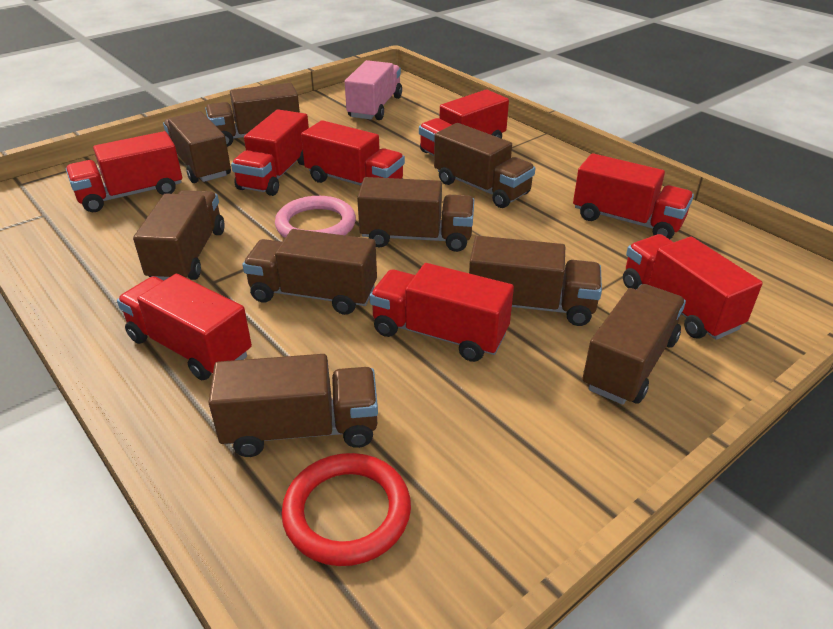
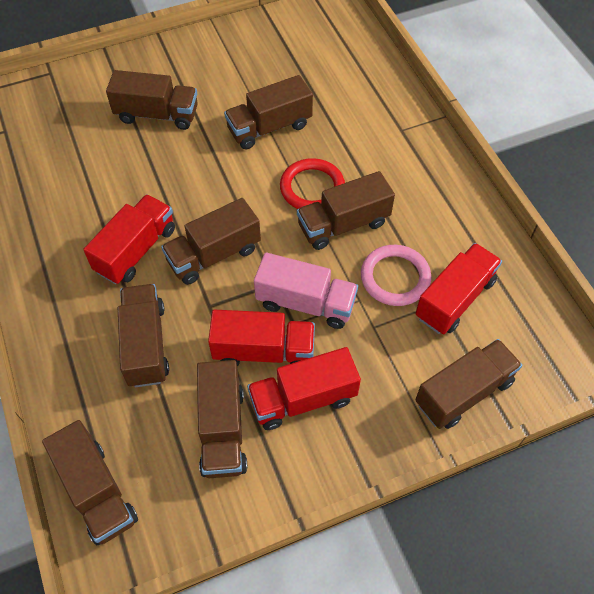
brown truck: [133,190,225,281] [163,111,231,183] [205,83,300,147] [208,354,378,457] [243,229,377,315] [357,177,474,252] [434,123,535,208] [469,236,602,326] [582,284,686,405] = 9 -> [42,420,138,545] [106,70,198,130] [118,284,169,387] [161,198,261,285] [197,360,247,478] [224,75,313,150] [297,171,395,250] [415,339,522,429] = 8
red truck: [66,131,182,212] [117,274,252,380] [231,109,309,196] [301,120,405,186] [370,263,514,362] [419,89,509,156] [573,153,694,239] [623,234,763,340] = 8 -> [83,194,175,284] [208,310,315,366] [247,347,361,430] [415,243,502,334] = 4

